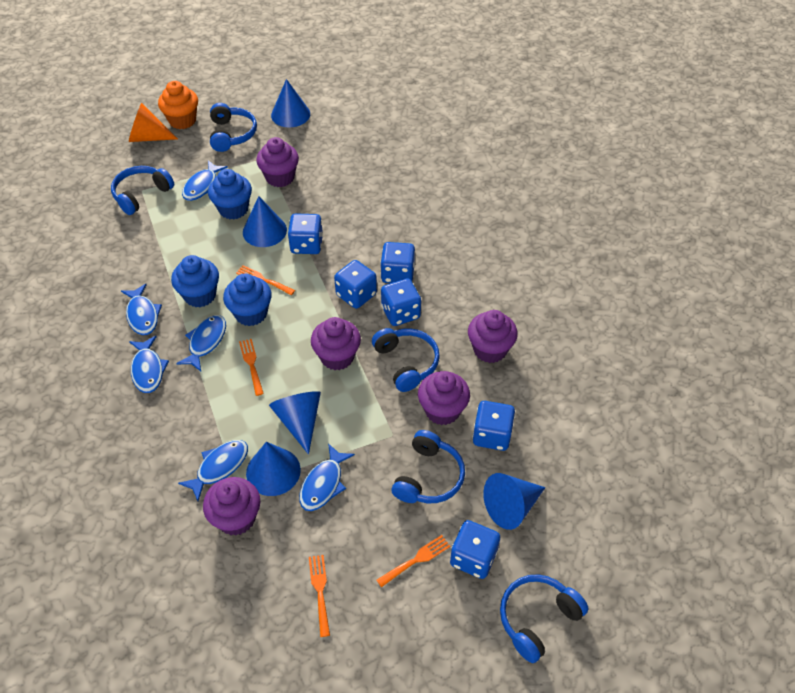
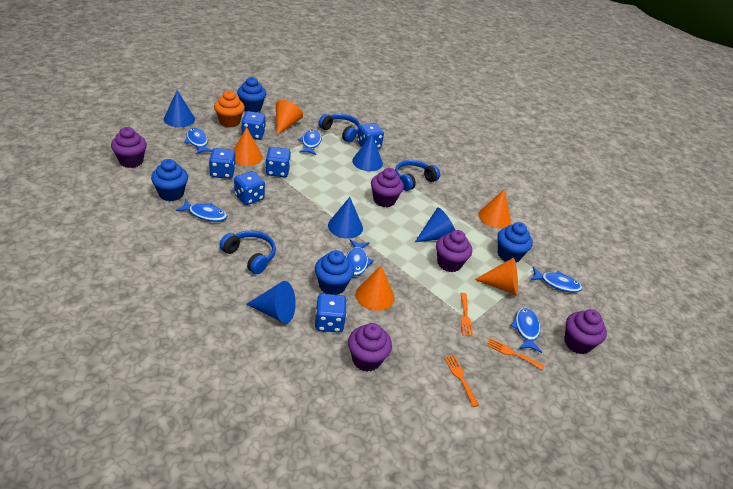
blue cupcake: [171,255,219,307] [208,169,252,220] [223,273,272,326] = 3 -> [151,159,188,201] [237,77,266,112] [315,250,354,295] [498,222,533,263] = 4
blue headphones: [111,166,174,215] [210,103,257,152] [372,328,440,392] [392,430,465,503] [500,574,589,663] = 5 -> [219,231,276,274] [318,114,361,143] [395,160,440,191] = 3
orange cone: [129,103,178,142] = 1 -> [234,127,263,166] [276,100,303,135] [355,266,395,311] [474,258,518,295] [478,189,511,228] = 5
orange fork: [236,265,295,295] [239,339,264,396] [309,555,330,637] [377,535,450,587] = 4 -> [444,355,479,407] [460,293,473,337] [486,338,545,370] = 3

